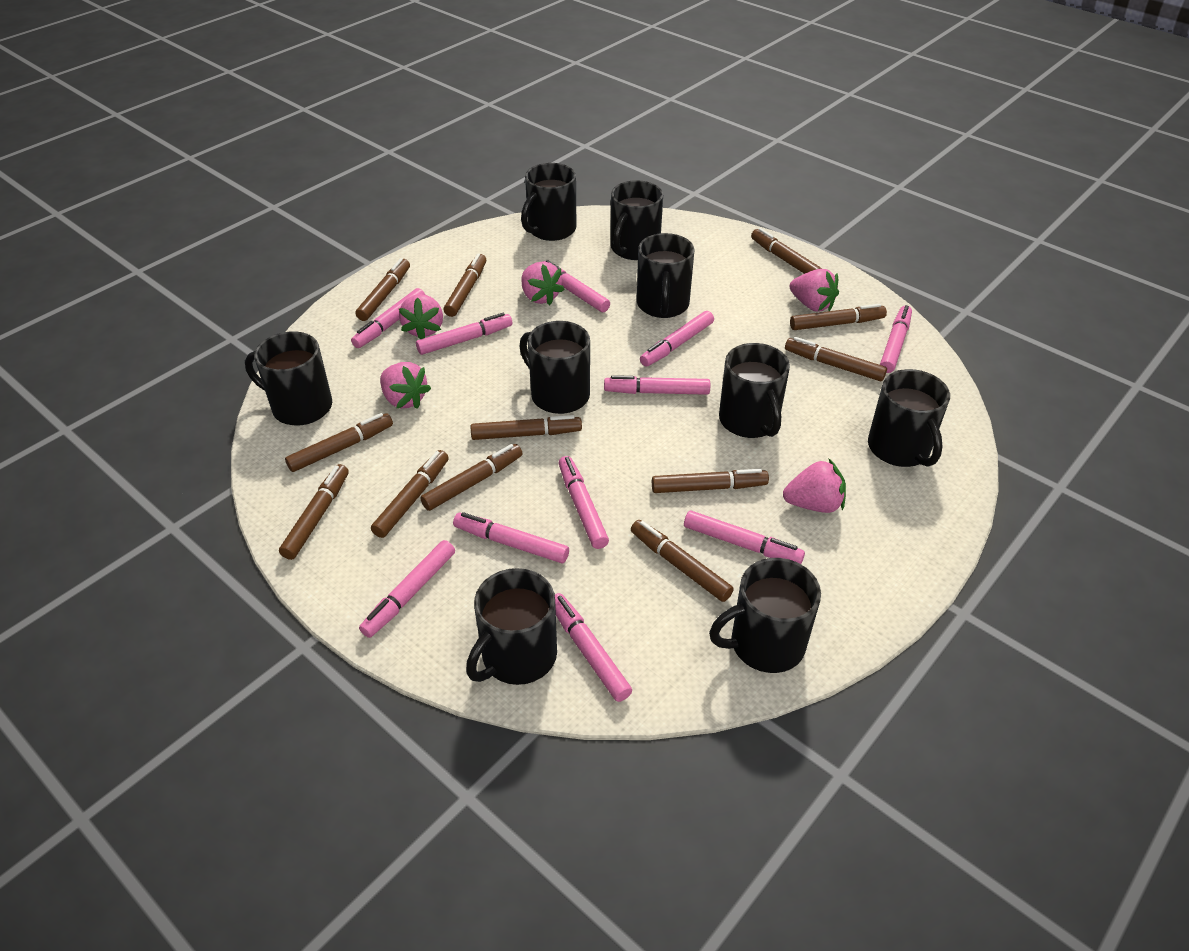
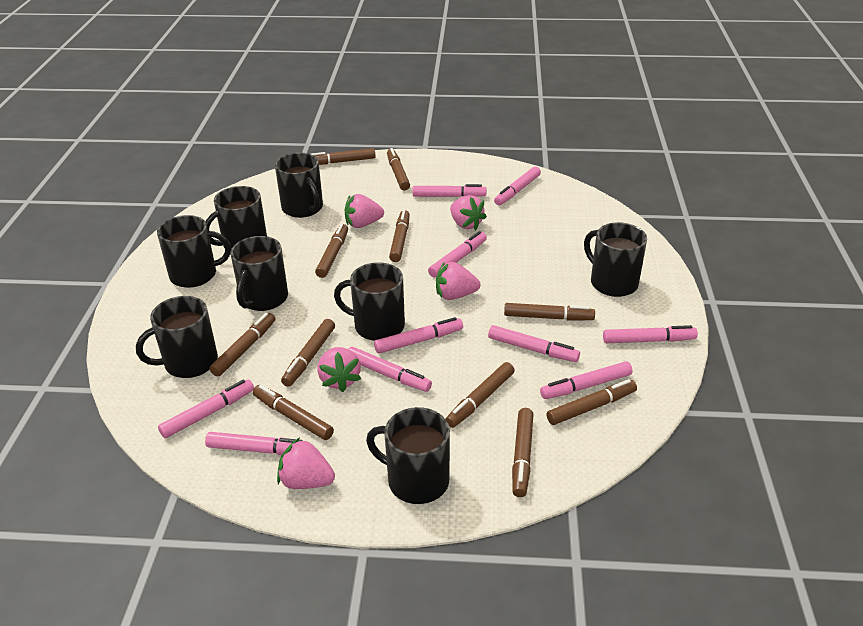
black mug: [245,331,332,425] [466,568,557,685] [519,321,590,414] [521,163,576,241] [611,180,663,260] [637,233,695,318] [709,558,821,673] [719,343,790,438] [868,369,950,467] = 9 -> [136,296,218,378] [157,215,231,288] [206,186,267,249] [230,236,288,311] [275,153,323,218] [334,262,405,341] [366,407,450,504] [584,222,647,297] = 8
brown marker: [279,464,349,560] [285,413,393,472] [355,258,410,321] [371,450,449,538] [420,444,523,511] [443,253,486,317] [471,415,582,440] [631,520,734,602] [652,469,769,493] [751,228,822,274] [785,337,887,381] [790,304,887,330] = 12 -> [210,313,275,376] [253,385,334,440] [281,319,335,387] [311,148,375,165] [315,224,348,278] [387,148,410,190] [389,210,410,262] [446,362,515,428] [504,303,595,321] [512,408,533,497] [547,379,637,425] = 11
pink marker: [351,288,425,348] [359,540,455,638] [416,313,512,355] [453,512,569,563] [543,260,610,312] [555,593,632,702] [558,456,609,549] [604,375,710,395] [640,311,714,367] [684,511,805,564] [880,305,912,373] = 11 -> [158,379,254,438] [205,432,303,455] [349,347,432,392] [374,317,463,353] [412,184,486,197] [428,231,487,278] [488,325,580,362] [494,167,541,205] [540,361,632,399] [603,325,698,343] = 10

